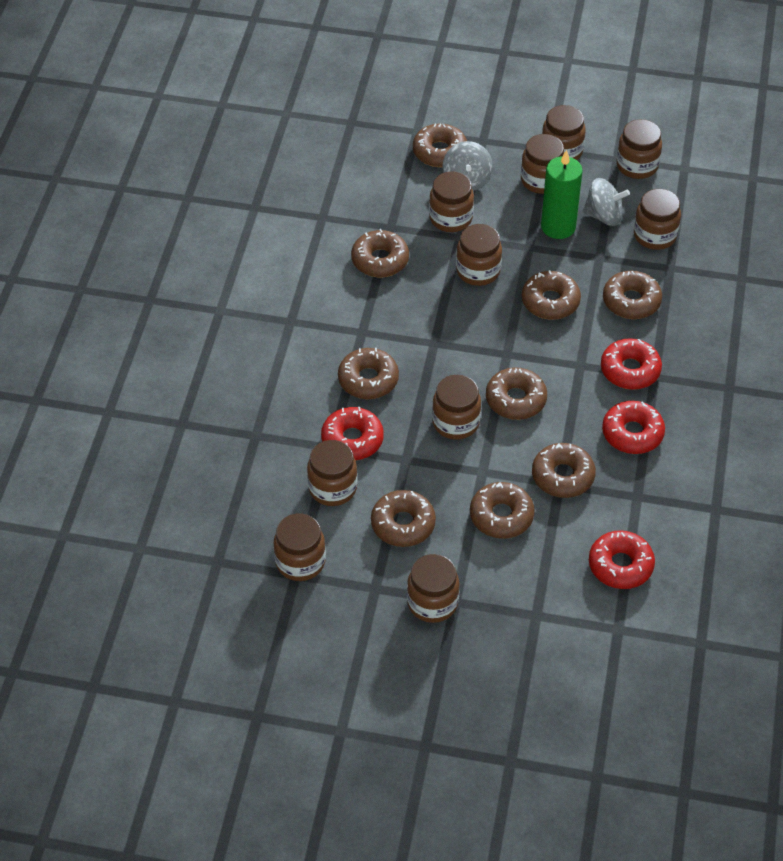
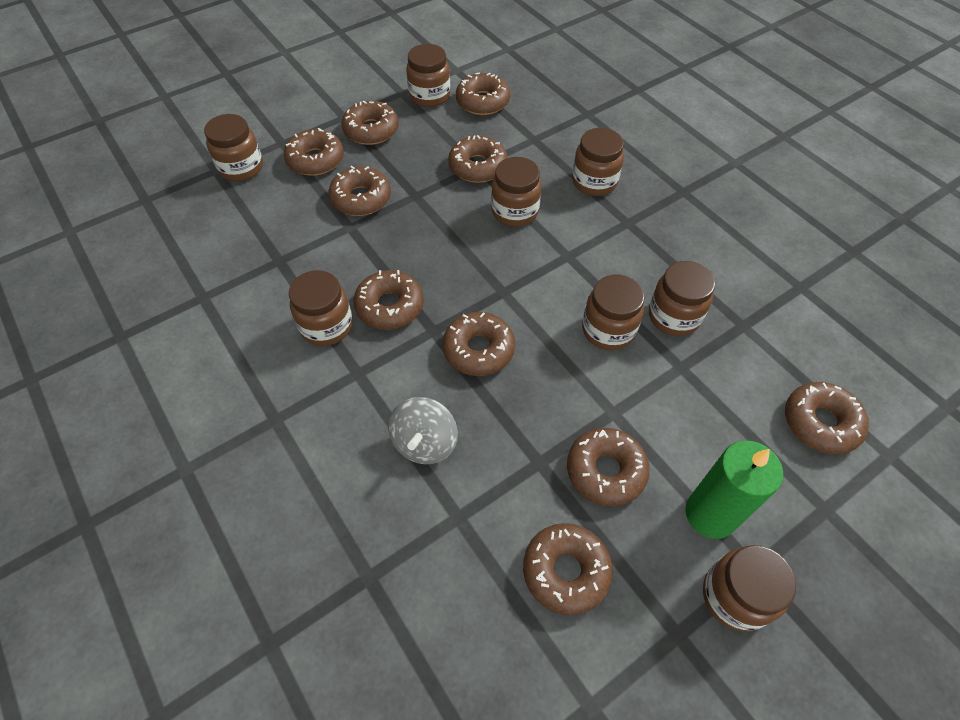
brown donut: [338,348,399,399] [351,229,409,277] [371,490,436,547] [413,124,467,167] [470,482,535,539] [486,367,547,420] [522,270,581,320] [532,443,596,498] [603,271,662,319] = 9 -> [284,128,344,176] [328,166,391,216] [341,101,399,145] [353,270,424,330] [442,312,515,376] [448,135,508,183] [456,73,510,115] [523,523,613,615] [567,428,650,506] [785,382,869,455] = 10
brown jar: [274,514,326,581] [307,440,358,506] [407,554,460,623] [429,172,474,232] [432,375,481,440] [456,224,502,286] [521,134,564,194] [542,105,586,160] [616,119,662,179] [634,189,681,250] = 10 -> [204,114,263,181] [289,270,353,346] [406,44,450,107] [491,157,542,227] [572,128,624,196] [582,275,645,350] [649,261,715,336] [703,545,796,632] = 8
grey spinning top: [442,141,493,191] [583,178,630,226] = 2 -> [388,397,458,464] = 1
red donut: [321,407,384,460] [589,530,655,589] [601,338,662,390] [602,401,665,454] = 4 -> none = 0

